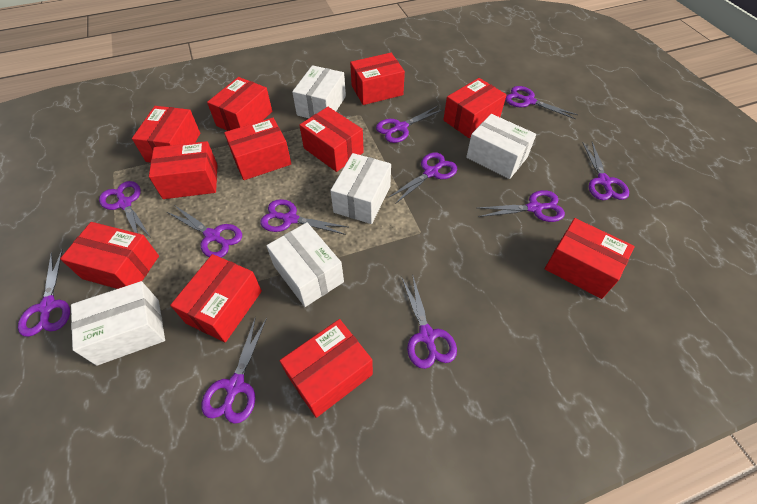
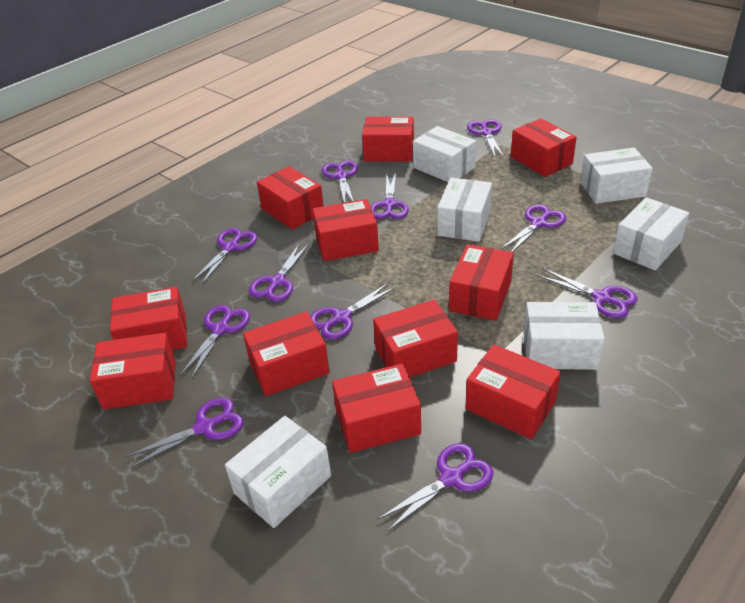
white box: [71,281,165,366] [266,222,344,307] [292,65,346,118] [330,153,391,224] [466,114,536,179] = 5 -> [225,416,331,528] [413,126,476,182] [437,178,492,242] [523,302,605,370] [580,148,653,204] [613,197,689,270] = 6

